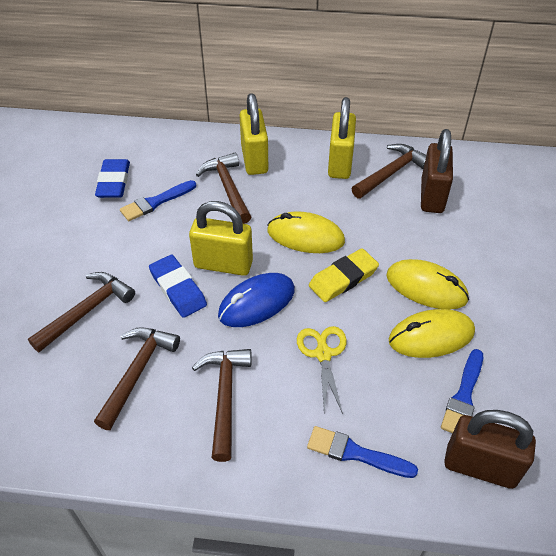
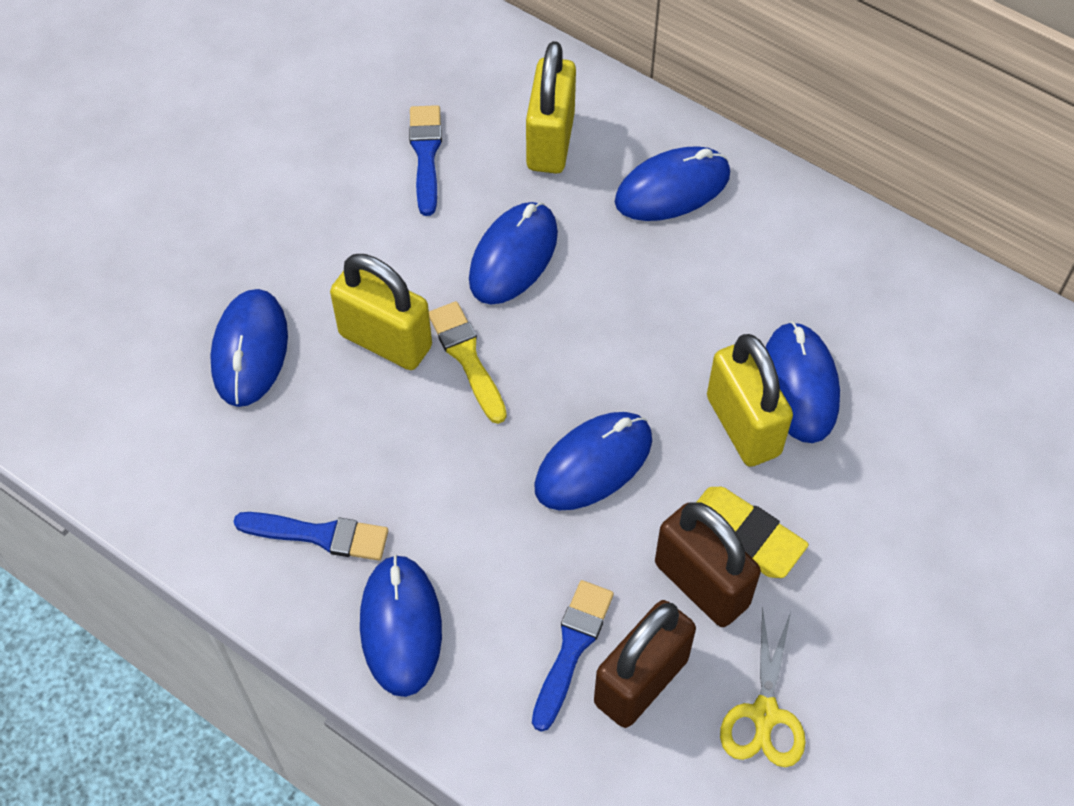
blue eraser: [95,159,130,198] [149,255,207,318] = 2 -> none = 0
blue mouse: [218,273,295,327] = 1 -> [210,289,288,407] [360,555,442,697] [469,202,558,305] [534,412,652,510] [615,146,730,221] [765,321,840,443] = 6
brown hammer: [28,272,135,352] [94,327,180,430] [192,349,252,462] [196,153,251,224] [352,144,426,199] = 5 -> none = 0
yellow brush: none = 0 -> [429,301,507,424] = 1
yellow mouse: [267,211,345,253] [386,259,469,310] [389,309,475,358] = 3 -> none = 0

